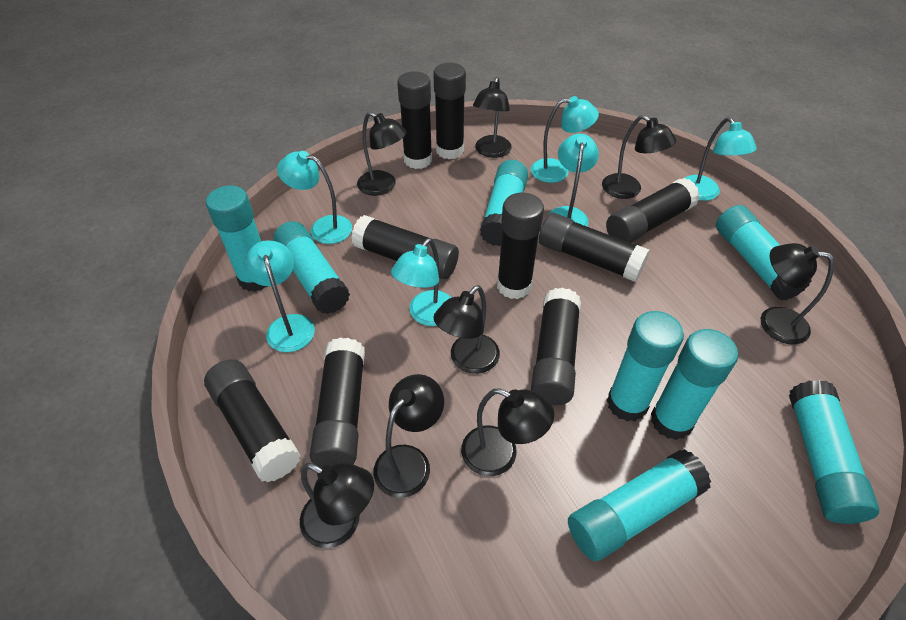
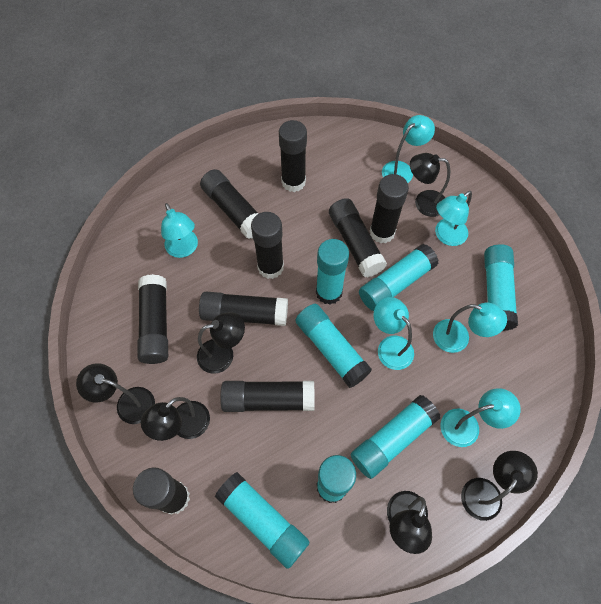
black lamp: [300,463,374,548] [357,112,407,196] [373,374,444,498] [433,285,500,374] [461,388,554,476] [473,77,512,158] [602,115,676,199] [761,243,834,344] = 8 -> [76,363,155,424] [141,397,210,441] [197,312,245,374] [387,491,432,554] [410,153,450,217] [461,451,538,521] = 6
turquoise glue stick: [206,186,268,292] [273,221,350,314] [480,160,528,246] [568,449,711,561] [607,311,684,421] [651,329,738,440] [716,205,812,300] [789,380,879,524] = 8 -> [215,472,309,569] [295,304,372,388] [316,239,349,305] [316,455,356,503] [351,395,440,479] [359,244,439,311] [484,244,518,331] = 7

